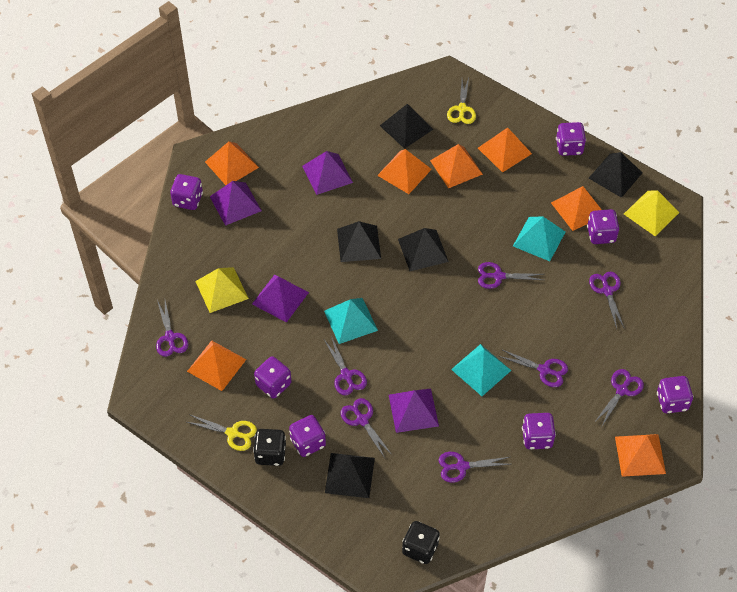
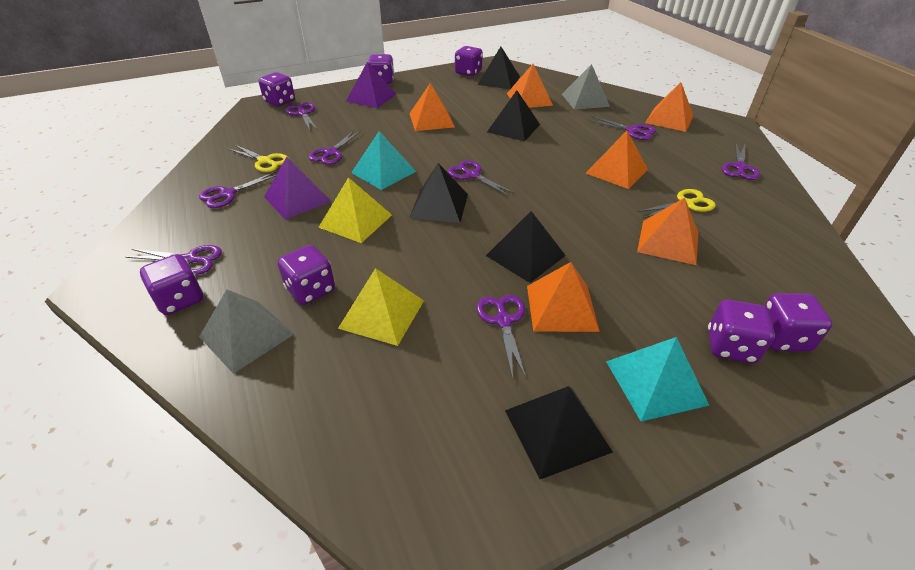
black dice: [253,429,286,466] [402,521,440,564] = 2 -> none = 0
grey pyramid: none = 0 -> [199,289,294,374] [562,64,610,110] = 2
orange pyramid: [187,340,246,391] [205,141,259,185] [377,149,432,194] [430,144,483,188] [478,128,532,173] [551,186,602,231] [615,434,666,477] = 7 -> [409,83,455,131] [507,64,553,108] [527,262,600,332] [586,131,648,189] [637,198,698,265] [645,82,694,132] = 6
purple pyramid: [210,181,262,226] [252,274,309,323] [302,151,353,195] [389,389,439,433] = 4 -> [264,157,331,220] [346,62,396,108] = 2
turquoise pyramid: [324,298,378,344] [451,344,511,396] [513,216,565,261] = 3 -> [351,131,416,190] [606,337,709,421] = 2

